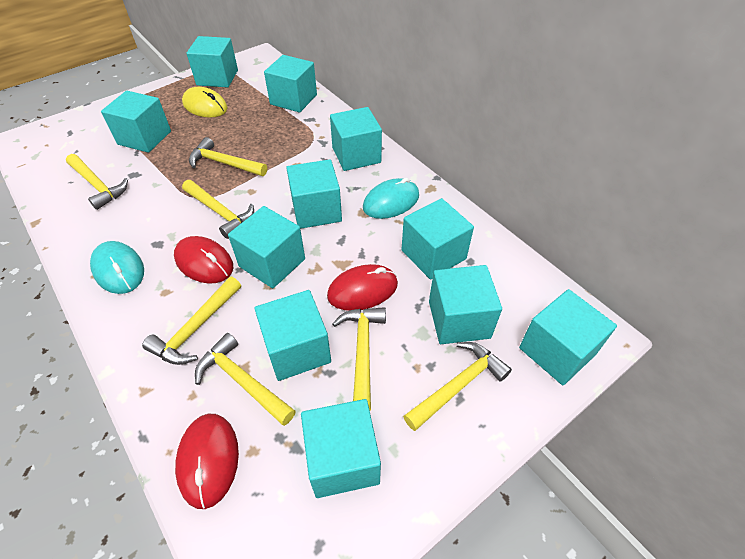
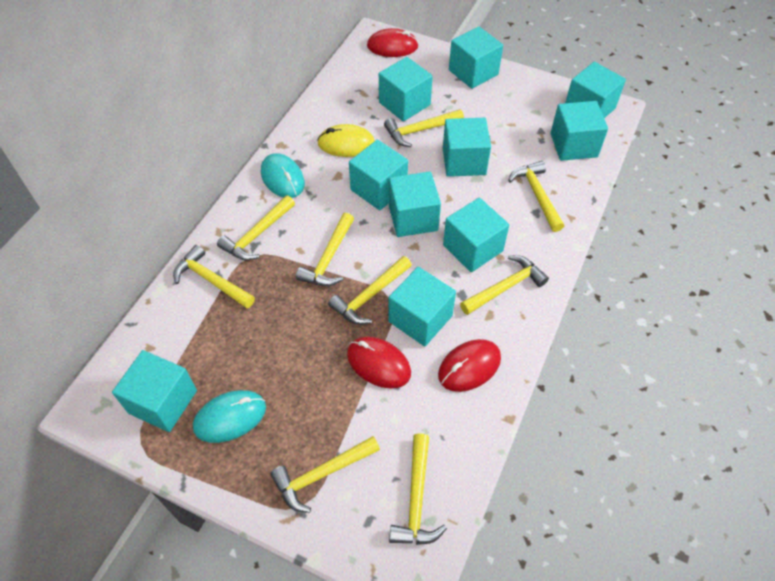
turquoise cube: [101,91,171,153] [186,36,238,88] [228,206,305,288] [254,290,331,381] [264,55,317,113] [286,159,342,229] [301,399,381,498] [330,107,382,171] [401,198,474,279] [429,265,502,344] [519,289,617,385] = 11 -> [112,350,197,432] [349,140,408,210] [379,57,433,122] [389,172,441,237] [389,267,456,347] [443,118,491,177] [443,198,509,272] [449,26,503,89] [550,101,608,161] [565,62,626,118] = 10
yellow hammer: [66,154,128,210] [142,277,241,365] [182,180,254,239] [189,137,267,176] [195,333,296,426] [332,307,386,410] [403,342,512,431] = 7 -> [173,245,255,308] [217,195,295,261] [270,436,380,513] [296,213,354,286] [328,256,412,325] [384,109,464,147] [389,433,447,545] [460,255,549,315] [508,161,564,232] = 9

